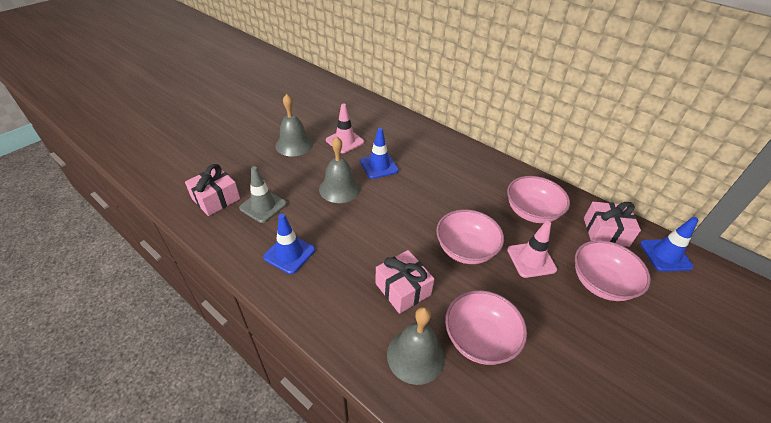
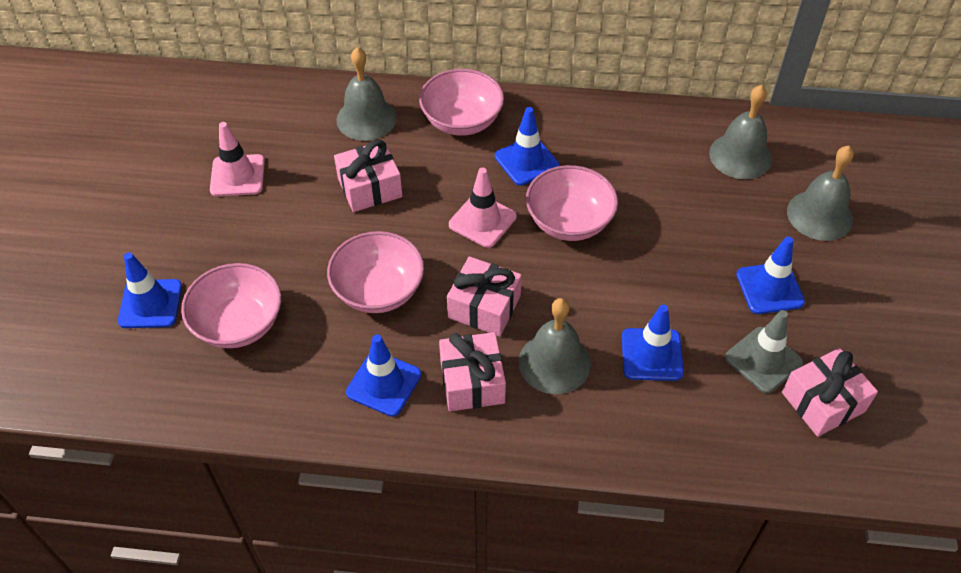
blue traffic cone: [263,214,315,274] [360,128,399,179] [640,217,698,271] = 3 -> [118,253,182,328] [346,335,421,417] [495,107,559,186] [622,305,684,381] [736,236,805,314] = 5
grey bell: [276,94,313,156] [319,136,361,203] [387,307,445,385] = 3 -> [336,47,397,141] [519,298,591,394] [709,85,772,179] [787,146,854,241] = 4
pink gift: [185,164,240,216] [375,250,434,314] [584,202,641,247] = 3 -> [334,140,402,212] [439,332,506,411] [447,257,522,336] [782,348,878,437] = 4

